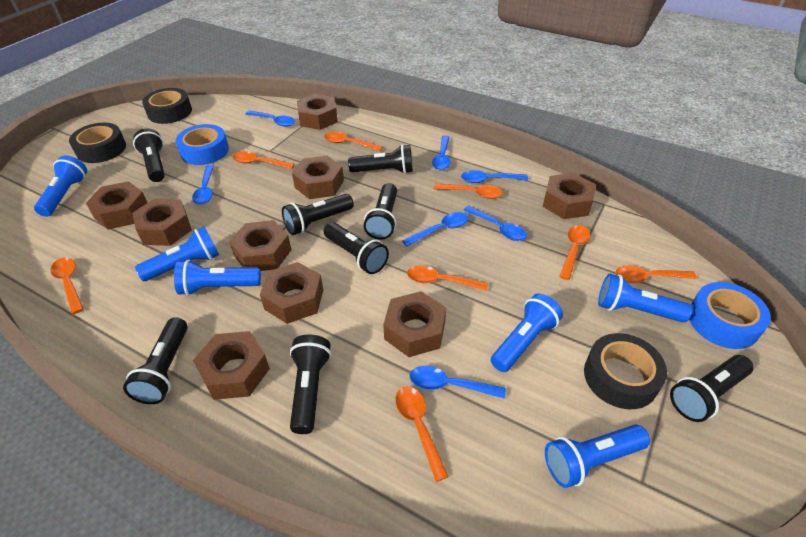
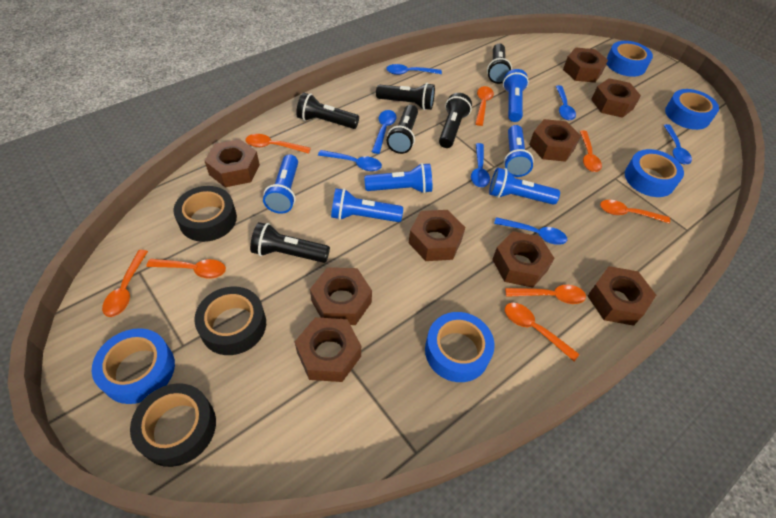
black flashlight: [123,317,188,404] [133,128,165,182] [282,194,354,235] [290,335,331,434] [324,222,389,274] [348,144,413,174] [364,183,397,240] [670,355,753,422] = 8 -> [250,222,330,263] [296,93,359,129] [376,83,435,110] [387,105,418,154] [439,93,472,148] [487,44,512,84] = 6
blue tape: [176,124,229,165] [689,282,771,349] = 2 -> [92,328,175,404] [425,312,495,382] [606,41,653,77] [625,149,684,197] [665,89,719,130] = 5

